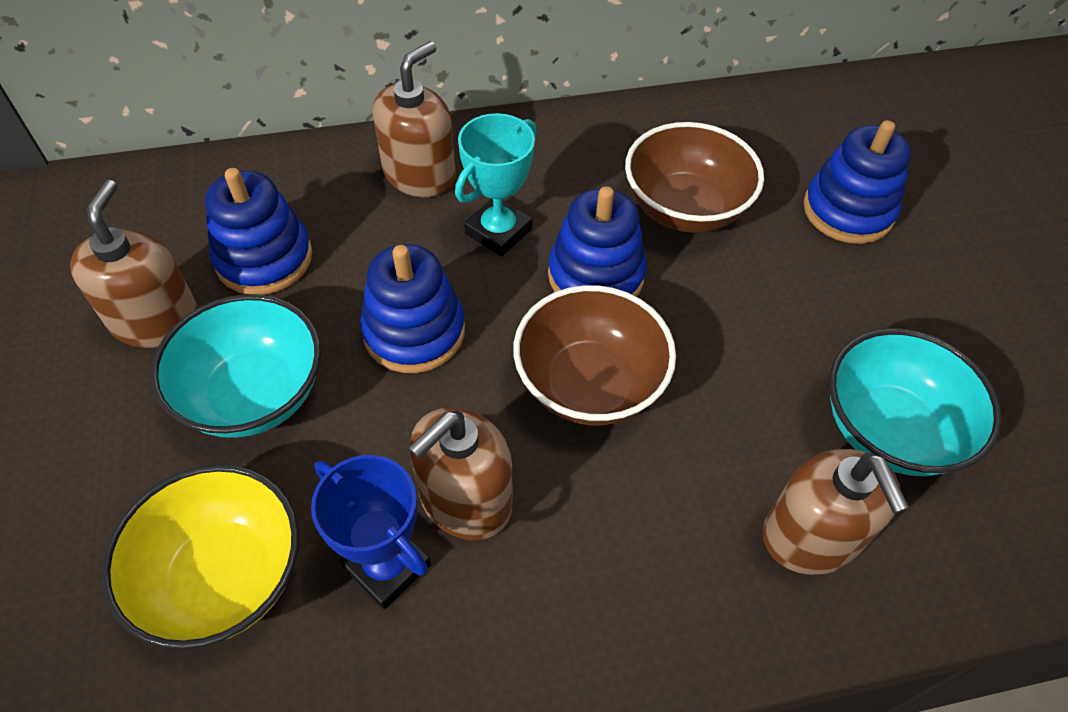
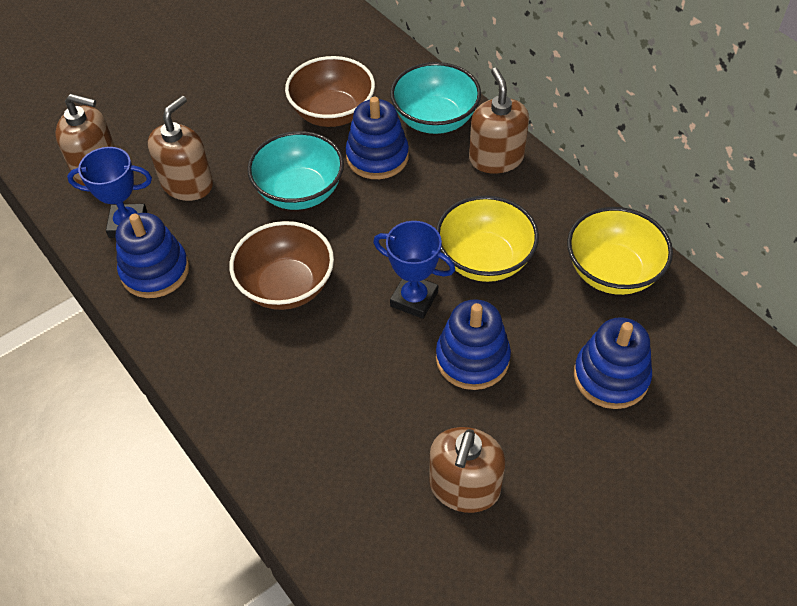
blue trophy: [311,455,431,609] = 1 -> [67,147,152,238] [373,221,455,319] = 2
turquoise trophy: [455,113,536,257] = 1 -> none = 0
yellow bowl: [102,464,299,649] = 1 -> [436,195,539,282] [567,207,673,295] = 2

